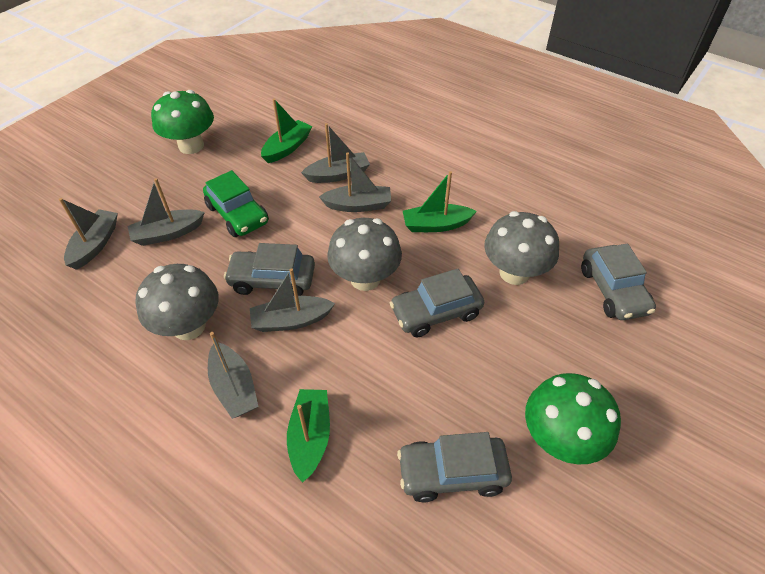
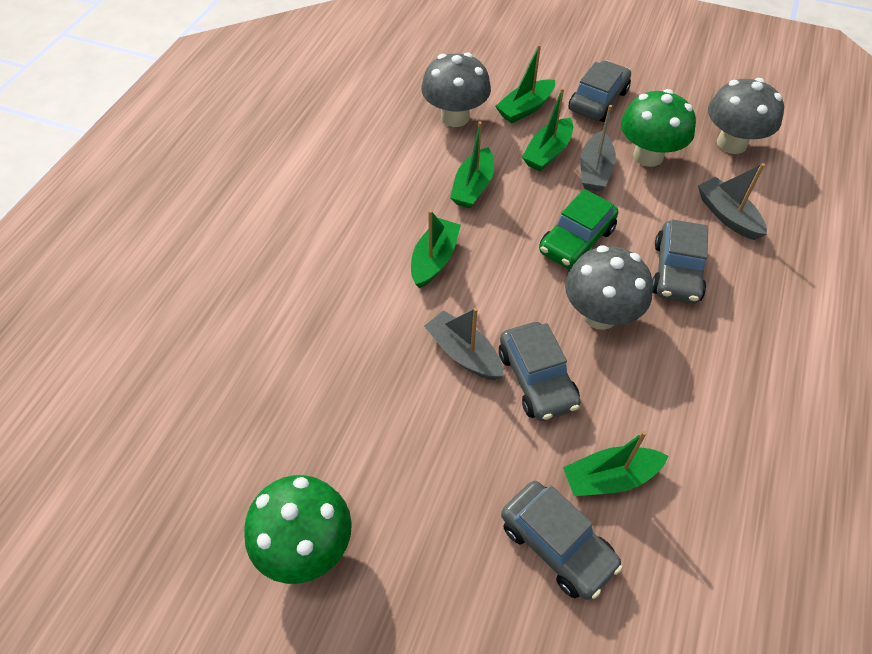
green boat: [261,99,312,163] [287,389,330,483] [403,171,477,232] = 3 -> [411,210,461,288] [450,122,494,208] [495,44,555,123] [522,88,573,171] [563,431,668,496] = 5
grey boat: [59,198,118,270] [127,178,205,246] [208,332,259,419] [250,268,335,332] [301,123,370,183] [319,152,391,212] = 6 -> [424,307,503,380] [580,105,616,192] [698,163,767,240] = 3

